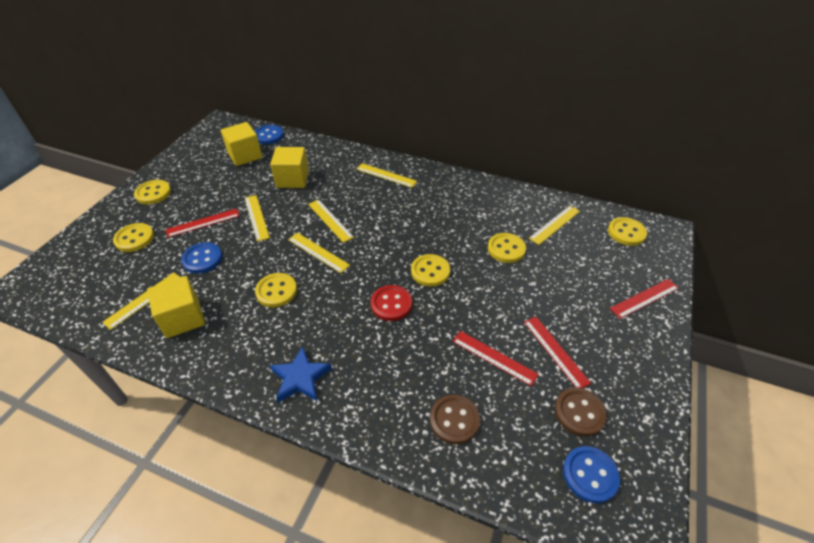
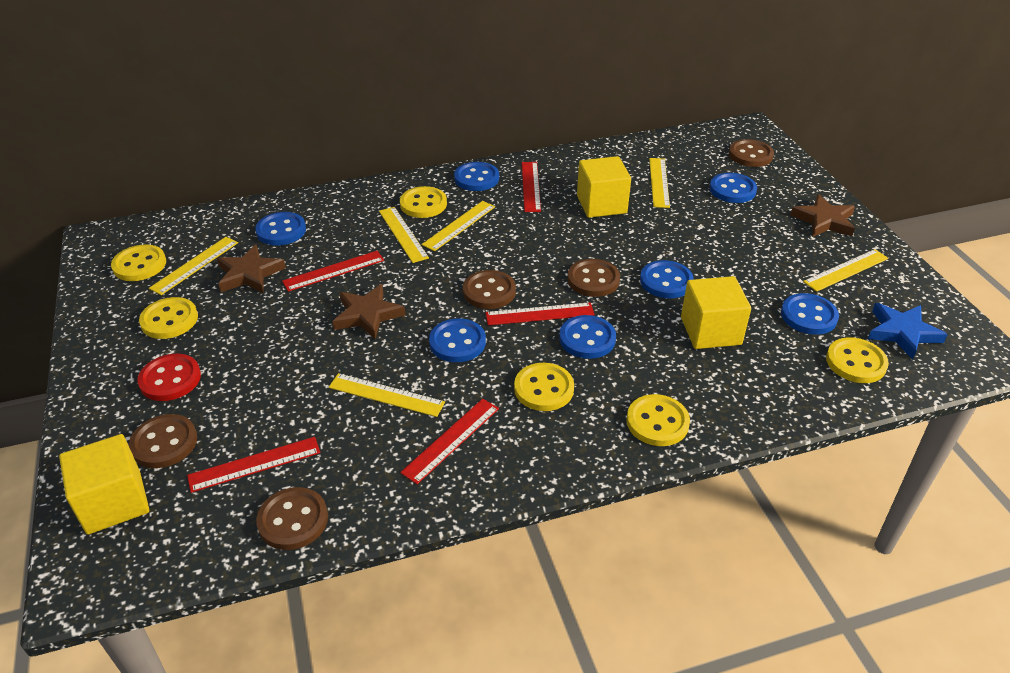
blue button: [181,242,222,274] [254,125,284,144] [563,446,620,503] = 3 -> [255,212,306,246] [429,319,486,362] [454,162,499,191] [559,315,616,359] [640,260,694,298] [710,173,757,203] [781,293,839,335] = 7
brown button: [430,395,480,445] [555,388,607,437] = 2 -> [129,414,197,468] [256,487,328,550] [463,270,516,309] [567,259,620,297] [729,139,774,167] = 5
brown star: none = 0 -> [217,244,286,293] [332,284,405,339] [790,194,855,237] = 3
red ruler: [166,209,240,238] [452,331,539,386] [524,317,591,388] [610,279,679,319] = 4 -> [187,437,320,493] [282,251,384,292] [400,399,499,484] [485,302,595,325] [522,162,541,212] = 5

